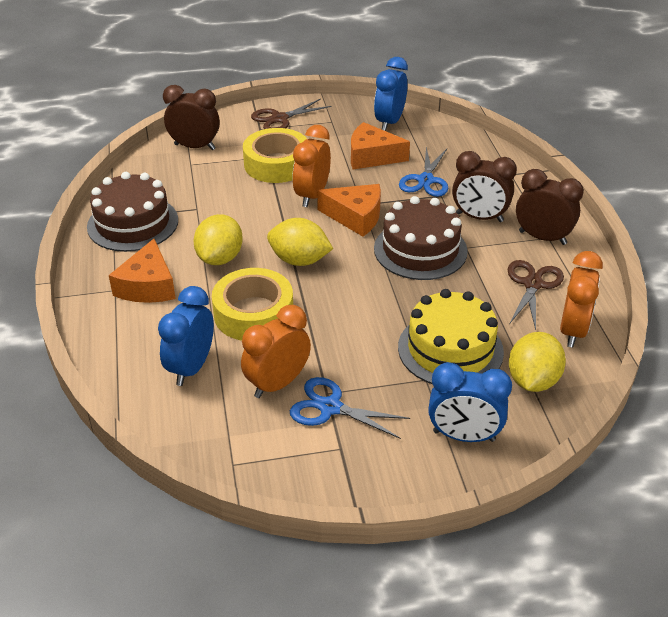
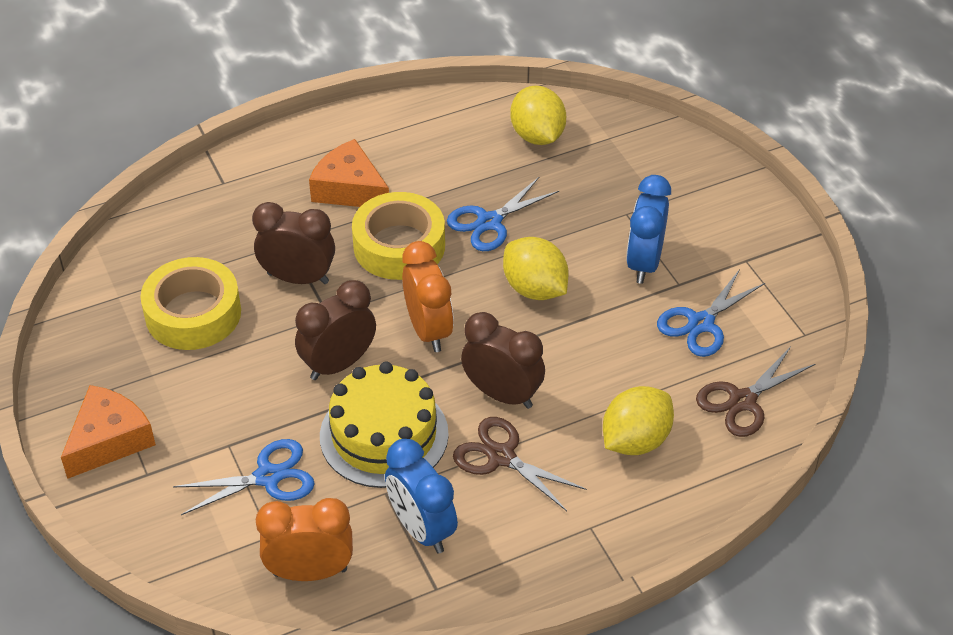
blue clock: [158,286,214,386] [374,57,408,131] [428,362,512,442] = 3 -> [385,439,458,553] [626,175,671,284] = 2
blue scissors: [290,377,410,439] [399,147,448,197] = 2 -> [173,439,315,515] [447,176,559,251] [657,269,765,357] = 3
brown cake: [87,172,178,252] [374,196,468,280] = 2 -> none = 0
orange cheese: [109,239,176,303] [317,184,381,237] [351,122,410,169] = 3 -> [61,385,156,479] [309,139,389,207] = 2
orange clock: [241,305,311,398] [292,125,331,207] [560,251,603,348] = 3 -> [256,498,353,581] [402,241,454,352] = 2

